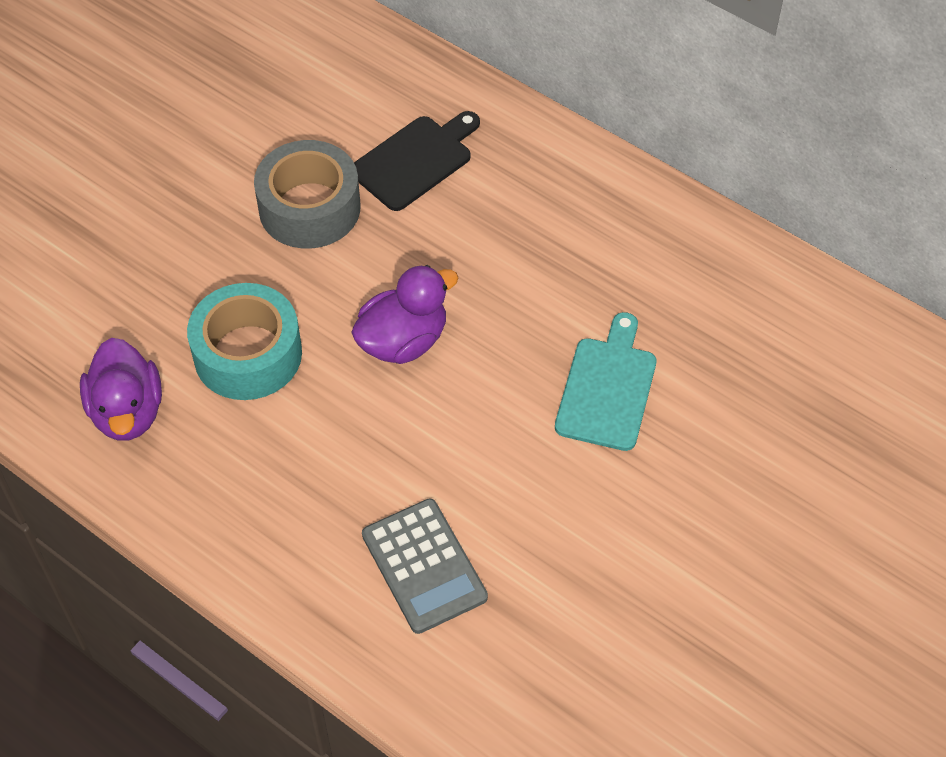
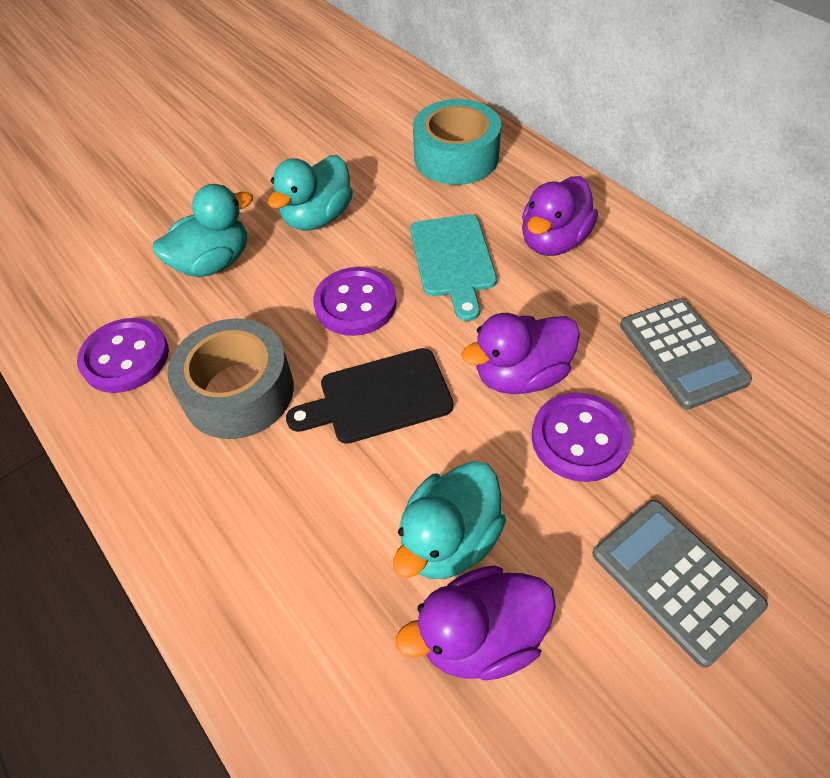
grey calculator: [362,499,488,634] = 1 -> [592,500,768,667] [620,298,752,410] = 2
purple button: none = 0 -> [77,318,169,393] [313,267,397,336] [532,392,632,482] = 3
purple duck: [80,338,162,441] [351,265,458,364] = 2 -> [396,565,556,680] [461,313,580,394] [522,176,598,256] = 3
turquoise duck: none = 0 -> [153,184,253,277] [268,155,353,231] [393,461,506,579] = 3

